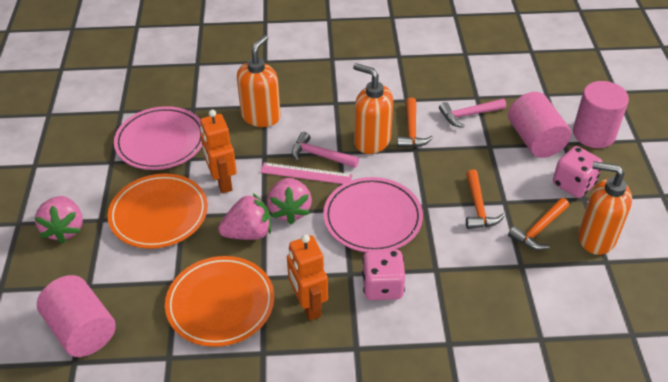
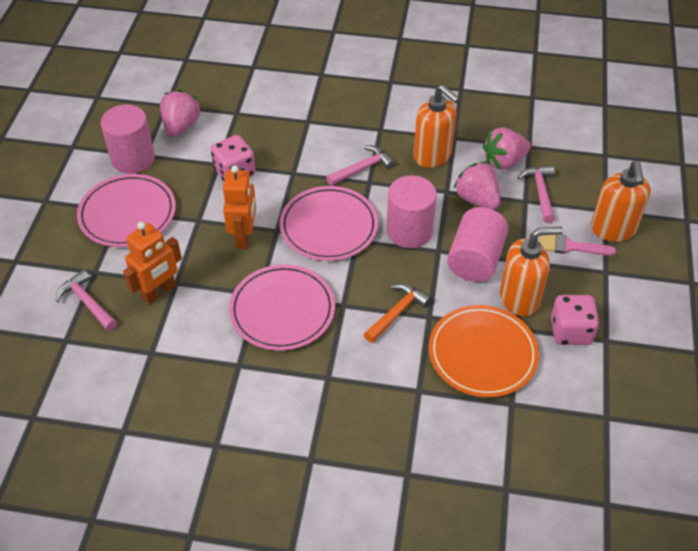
orange hammer: [397,97,433,147] [466,170,505,229] [508,198,569,250] = 3 -> [364,283,431,343] = 1
orange plate: [108,173,208,249] [165,256,274,347] = 2 -> [429,305,539,397] = 1
pink brush: none = 0 -> [540,234,616,256] = 1
pink hammer: [292,132,359,168] [439,99,506,128] = 2 -> [56,269,117,331] [326,146,395,186] [517,165,555,223] = 3
pink plate: [114,106,202,170] [323,177,423,252] = 2 -> [77,174,176,247] [229,264,335,351] [279,186,378,261] = 3
pink ruler: [260,162,353,184] = 1 -> none = 0

